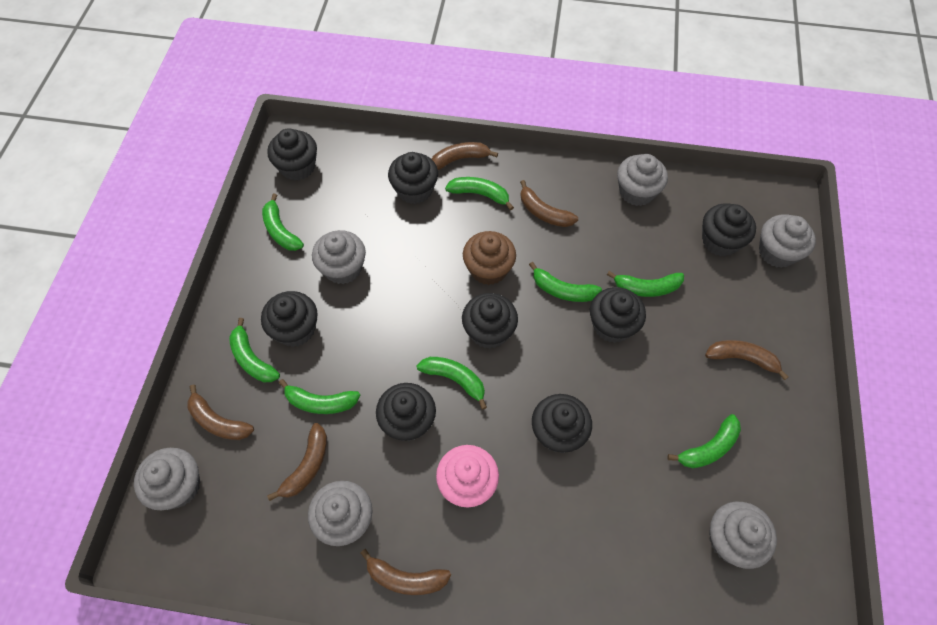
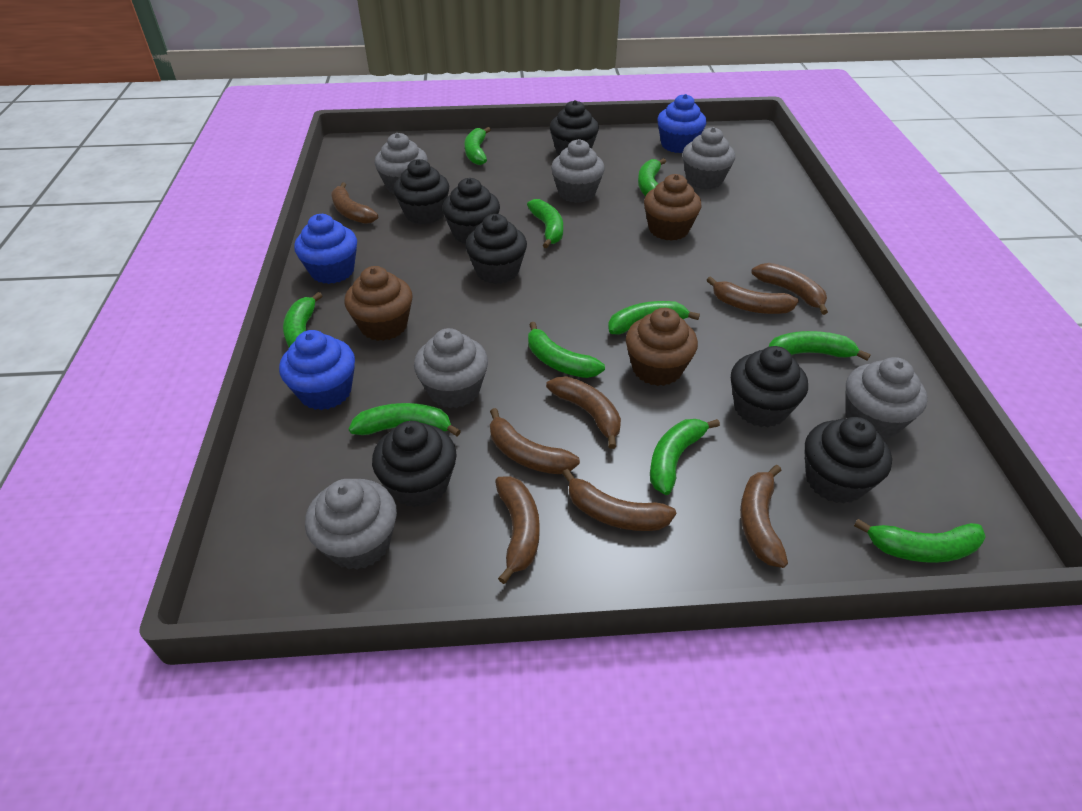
black cupcake: [261,291,318,347] [267,128,317,181] [376,383,436,441] [388,152,438,204] [462,293,518,349] [532,394,592,453] [590,287,646,343] [702,203,756,256] = 8 -> [372,421,457,508] [393,159,449,224] [442,178,500,243] [465,214,527,284] [550,100,599,155] [731,346,808,427] [804,417,892,504] = 7
blue cupcake: none = 0 -> [279,330,355,410] [294,214,357,284] [657,94,706,153] = 3
brown banana: [187,385,254,440] [267,423,327,501] [361,549,451,595] [432,142,498,170] [520,180,578,227] [705,340,788,380] = 6 -> [331,182,378,224] [490,408,580,474] [495,476,540,584] [546,376,621,449] [562,469,676,531] [707,276,799,314] [740,465,788,568] [751,263,828,315] = 8
brown cupcake: [463,231,516,285] = 1 -> [345,266,413,341] [626,308,698,386] [644,174,702,241] = 3
green banana: [229,318,280,382] [262,193,304,251] [279,379,360,414] [417,357,487,410] [445,177,514,210] [529,262,602,302] [607,271,684,297] [668,414,741,468] = 8 -> [283,292,323,347] [349,403,461,436] [464,127,491,165] [527,199,563,248] [528,322,605,378] [608,301,700,335] [638,158,666,196] [650,419,720,495] [769,331,871,360] [854,519,986,563] = 10
pink cupcake: [436,445,499,507] = 1 -> none = 0

